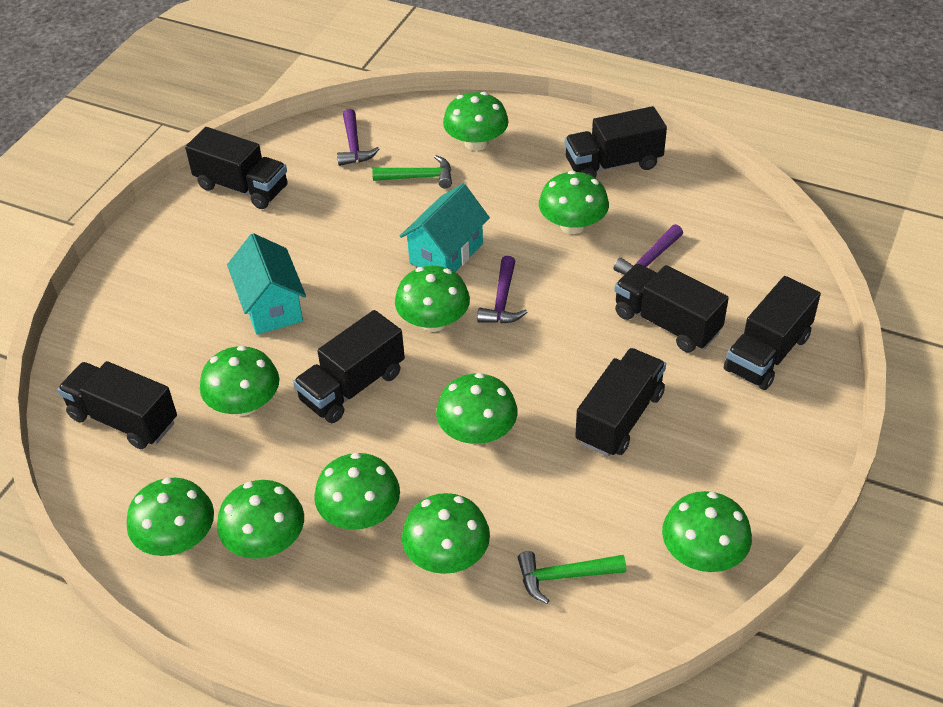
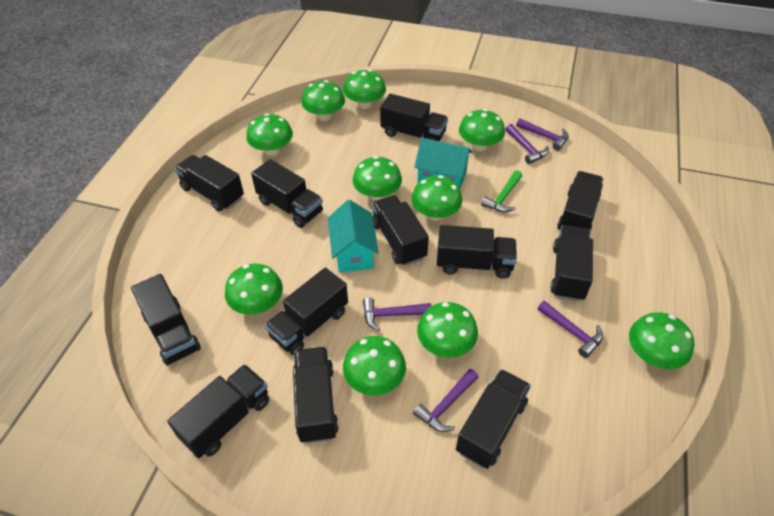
black truck: [57,361,177,449] [185,127,288,209] [293,310,405,423] [565,106,667,178] [575,348,666,457] [614,264,729,352] [724,276,821,390] = 7 -> [131,274,201,365] [167,364,269,458] [174,155,244,212] [251,159,323,228] [265,268,348,355] [293,347,339,443] [372,195,429,266] [380,94,448,141] [437,225,517,279] [456,369,531,469] [550,225,593,302] [557,171,603,233] = 12
green hammer: [372,155,452,188] [518,551,626,604] = 2 -> [481,170,522,212] = 1
purple hammer: [337,109,379,166] [477,256,528,323] [614,224,683,275] = 3 -> [363,297,431,331] [413,369,478,432] [505,124,549,164] [516,118,569,151] [537,301,603,358] = 5

